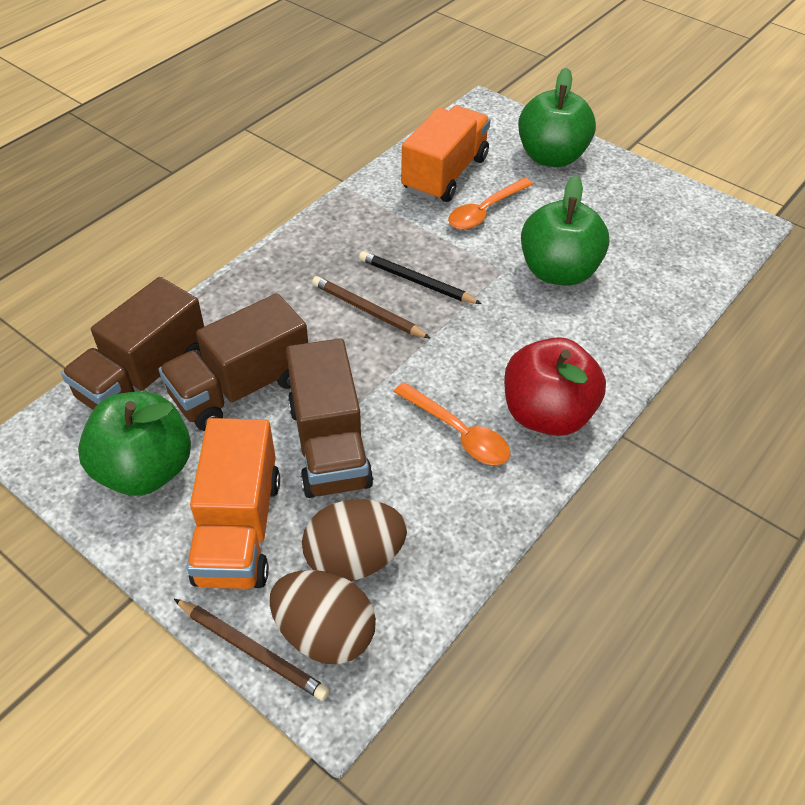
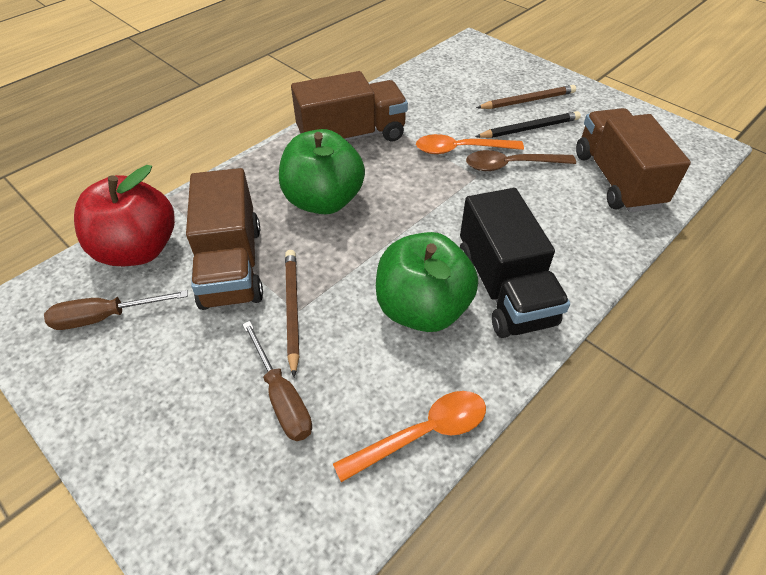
black truck: none = 0 -> [460,188,570,338] = 1
brown egg: [270,570,376,664] [302,499,407,581] = 2 -> none = 0
brown screwdriver: none = 0 -> [44,290,188,330] [242,321,312,441] = 2
brown spoon: none = 0 -> [466,150,576,171] = 1
green apple: [78,391,191,496] [518,68,596,167] [521,175,610,286] = 3 -> [279,129,365,215] [376,232,478,332] = 2
orange truck: [187,418,280,589] [401,106,491,202] = 2 -> none = 0

